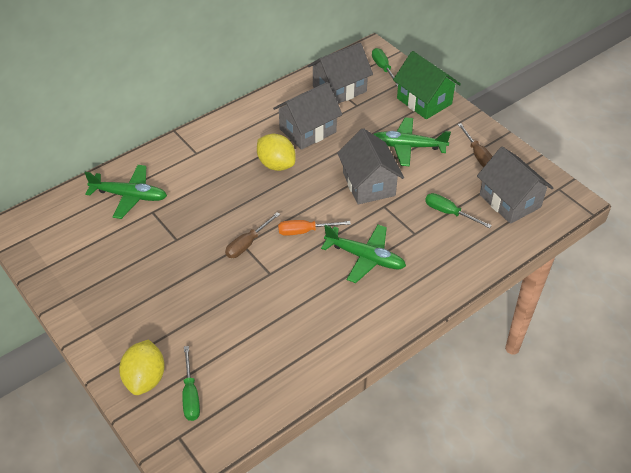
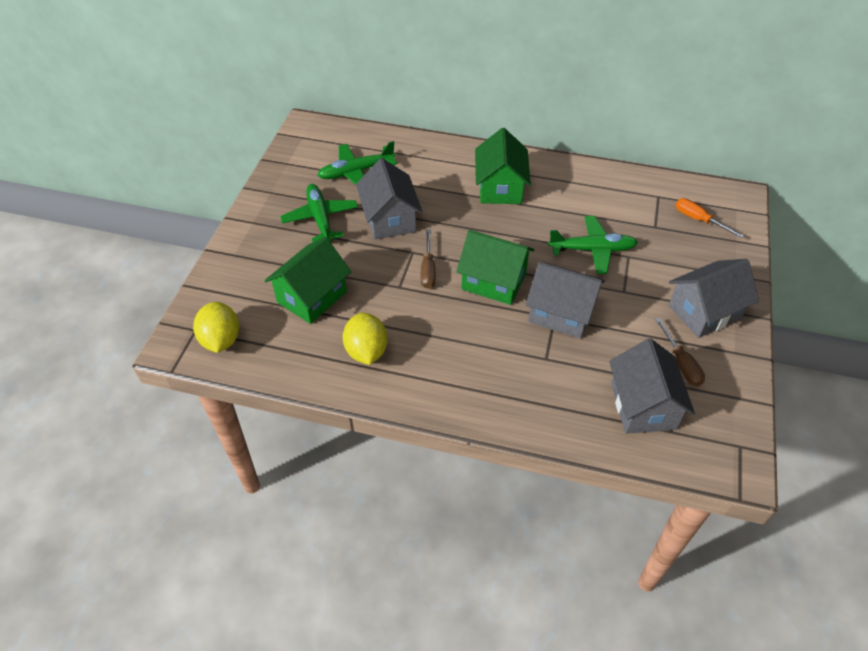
green house: [393,51,461,119] = 1 -> [264,237,352,324] [457,230,535,305] [475,128,531,204] = 3
green screwdriver: [182,346,200,421] [372,48,398,87] [425,193,492,228] = 3 -> none = 0

